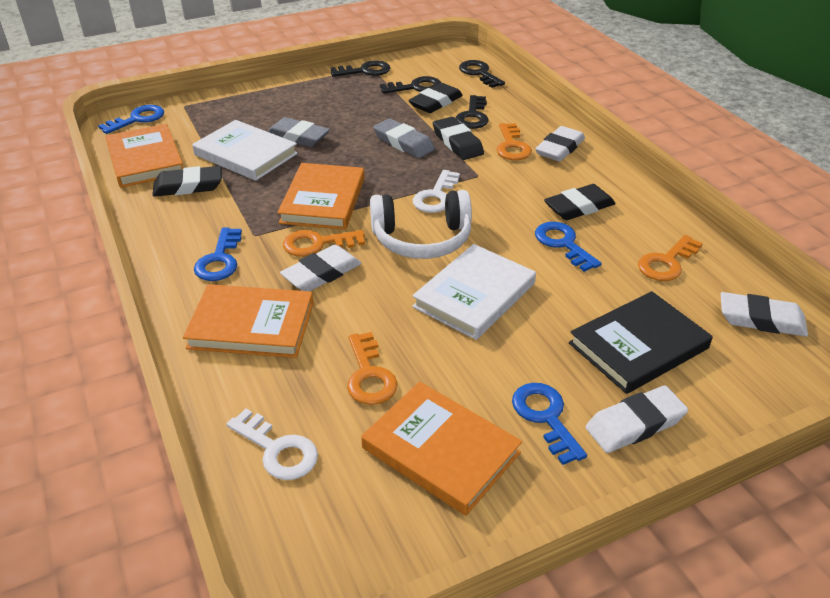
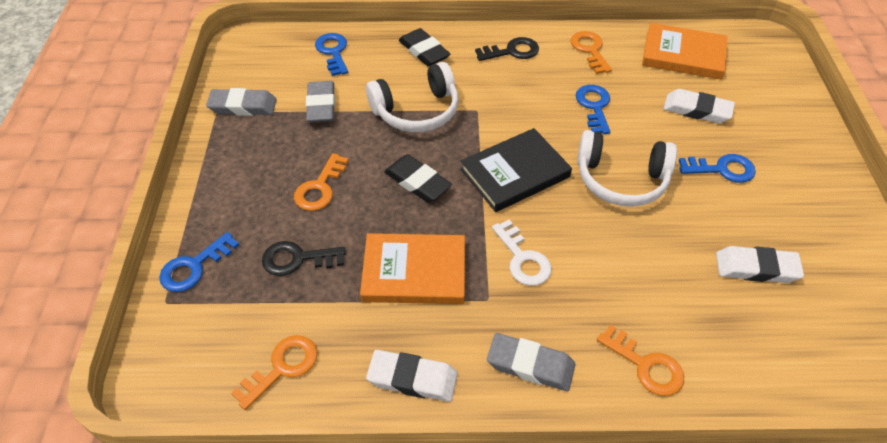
black eraser: [152,166,222,197] [408,83,463,113] [433,117,484,160] [544,184,616,220] = 4 -> [384,154,452,202] [399,28,451,66] = 2
black key: [331,60,390,77] [380,76,441,94] [455,95,488,129] [459,60,505,88] = 4 -> [262,241,346,276] [475,37,539,61] = 2
grey eraser: [267,117,330,147] [373,118,435,158] = 2 -> [206,88,277,116] [306,81,335,122] [487,333,575,391] = 3
orange book: [105,124,183,188] [183,284,314,358] [277,163,365,230] [361,382,522,516] = 4 -> [360,233,465,304] [642,23,727,79] = 2
white book: [192,120,298,181] [412,244,536,340] = 2 -> none = 0
white eraser: [280,245,361,291] [535,126,585,162] [586,386,688,453] [721,292,808,337] = 4 -> [366,350,458,402] [663,89,735,123] [716,246,804,283] = 3
white headphones: [370,190,472,259] = 1 -> [366,62,458,132] [577,130,677,207] = 2
white key: [226,409,318,480] [413,170,460,213] = 2 -> [492,220,552,286] = 1

